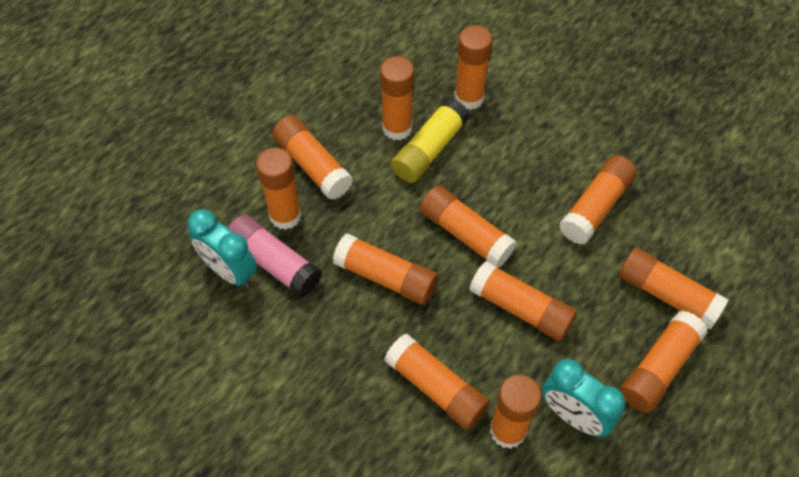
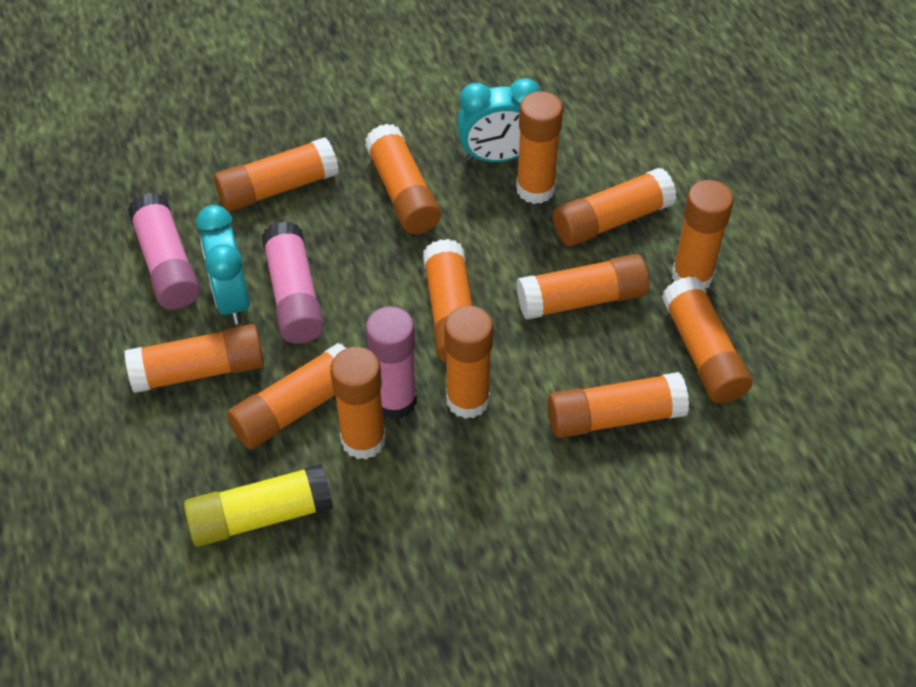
orange glue stick: [256,147,302,230] [272,115,353,200] [333,233,438,305] [380,56,414,140] [384,333,490,430] [420,185,517,268] [454,25,492,110] [469,261,577,341] [490,375,541,449] [559,155,637,244] [618,247,729,329] [620,310,708,413] = 12 -> [125,324,264,393] [214,137,339,212] [227,343,346,449] [330,347,386,459] [365,124,441,234] [423,239,472,363] [444,305,493,419] [516,91,563,204] [517,254,649,320] [547,372,689,438] [553,168,677,246] [662,276,752,404] [672,180,734,289] = 13
pink glue stick: [228,215,322,298] = 1 -> [128,193,200,310] [262,221,324,344] [365,306,417,420] = 3

